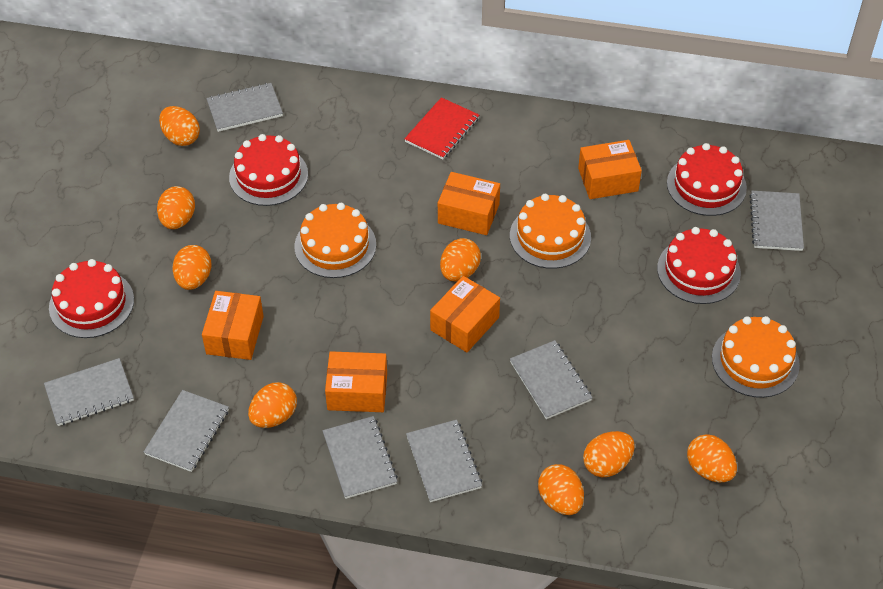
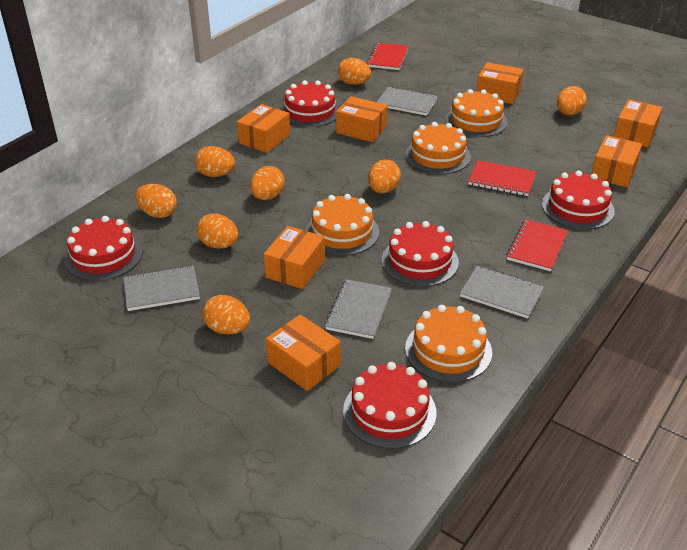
grey notebook: [44,358,134,426] [144,390,229,472] [206,83,283,132] [322,416,398,499] [406,420,482,502] [510,340,593,419] [750,191,804,251] = 7 -> [123,266,200,311] [325,279,392,339] [377,86,438,116] [460,266,544,319] = 4
orange box: [202,291,264,360] [325,351,387,412] [430,276,500,352] [438,172,500,235] [578,140,642,199] = 5 -> [237,104,290,153] [264,226,325,289] [266,315,341,391] [336,96,387,142] [477,62,524,104] [591,135,642,187] [614,99,663,148] = 7
orange cake: [294,203,376,278] [510,194,591,269] [712,316,800,398] = 3 -> [306,194,379,256] [405,122,471,174] [405,305,492,382] [445,89,508,137] = 4
red cake: [49,259,134,338] [229,134,308,206] [657,227,741,304] [667,143,747,216] = 4 -> [64,216,143,281] [280,80,340,127] [343,362,436,449] [382,221,459,287] [542,170,615,229] = 5
red notebook: [404,97,479,159] = 1 -> [367,43,408,70] [468,160,536,196] [506,219,568,271] = 3

